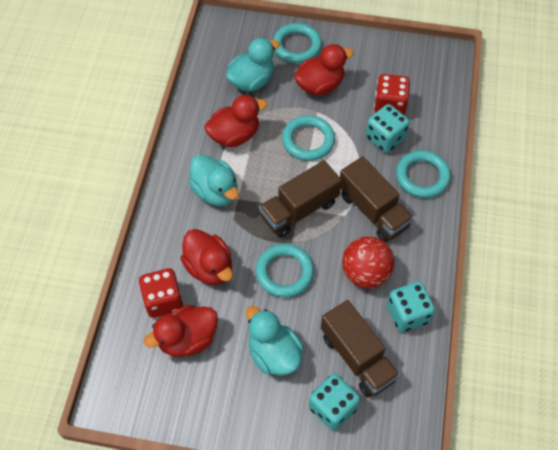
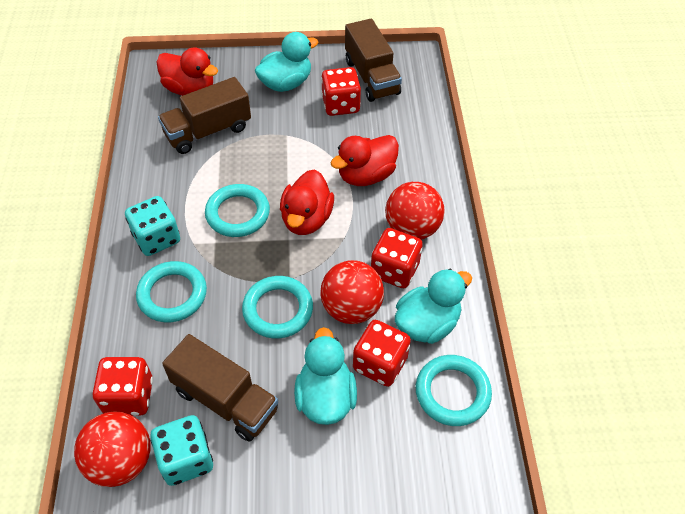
red ball: [342,236,395,288] = 1 -> [74,411,151,487] [320,260,384,324] [386,182,445,240] = 3
red dice: [139,268,183,318] [374,74,410,115] = 2 -> [93,357,153,416] [321,67,361,116] [353,320,411,387] [371,228,423,288] = 4
red duck: [144,305,218,357] [180,229,233,285] [204,95,267,147] [294,44,354,96] = 4 -> [156,47,218,96] [280,169,334,235] [331,135,399,186] = 3
turquoise dice: [309,374,360,431] [366,104,410,153] [387,281,435,332] = 3 -> [125,196,180,256] [150,415,213,486] = 2

